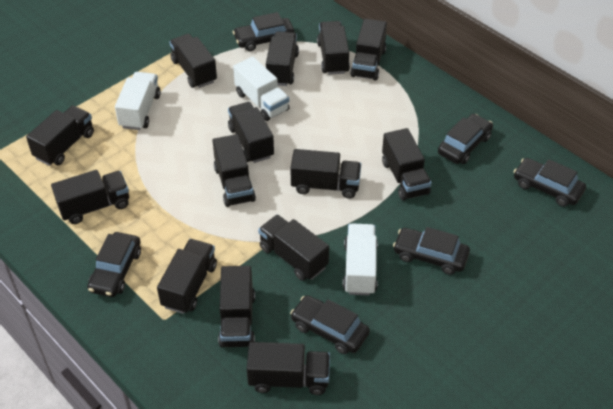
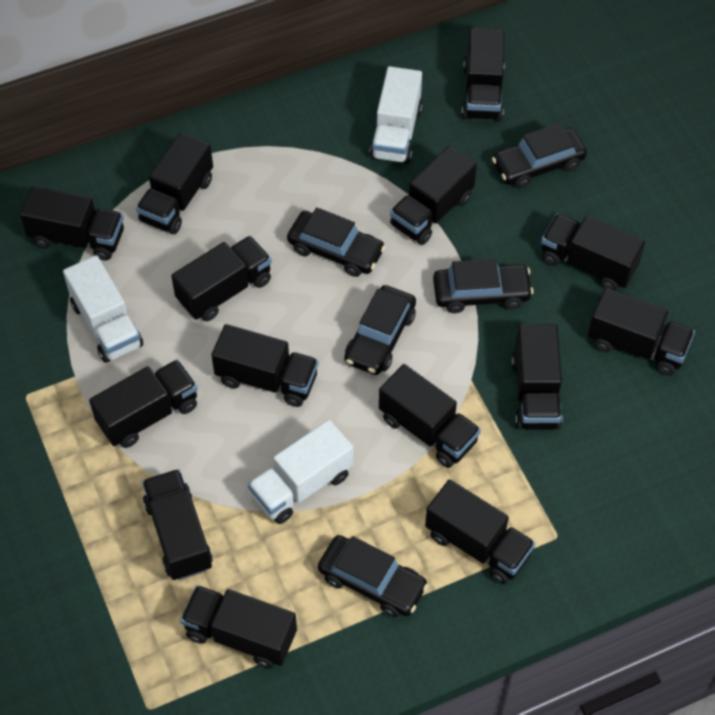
black car: [87,232,141,297] [233,12,295,51] [290,295,370,354] [393,227,470,275] [438,114,493,164] [514,158,586,207] = 6 -> [287,207,385,277] [318,535,428,617] [344,285,416,375] [433,259,533,313] [492,123,587,188] = 5

